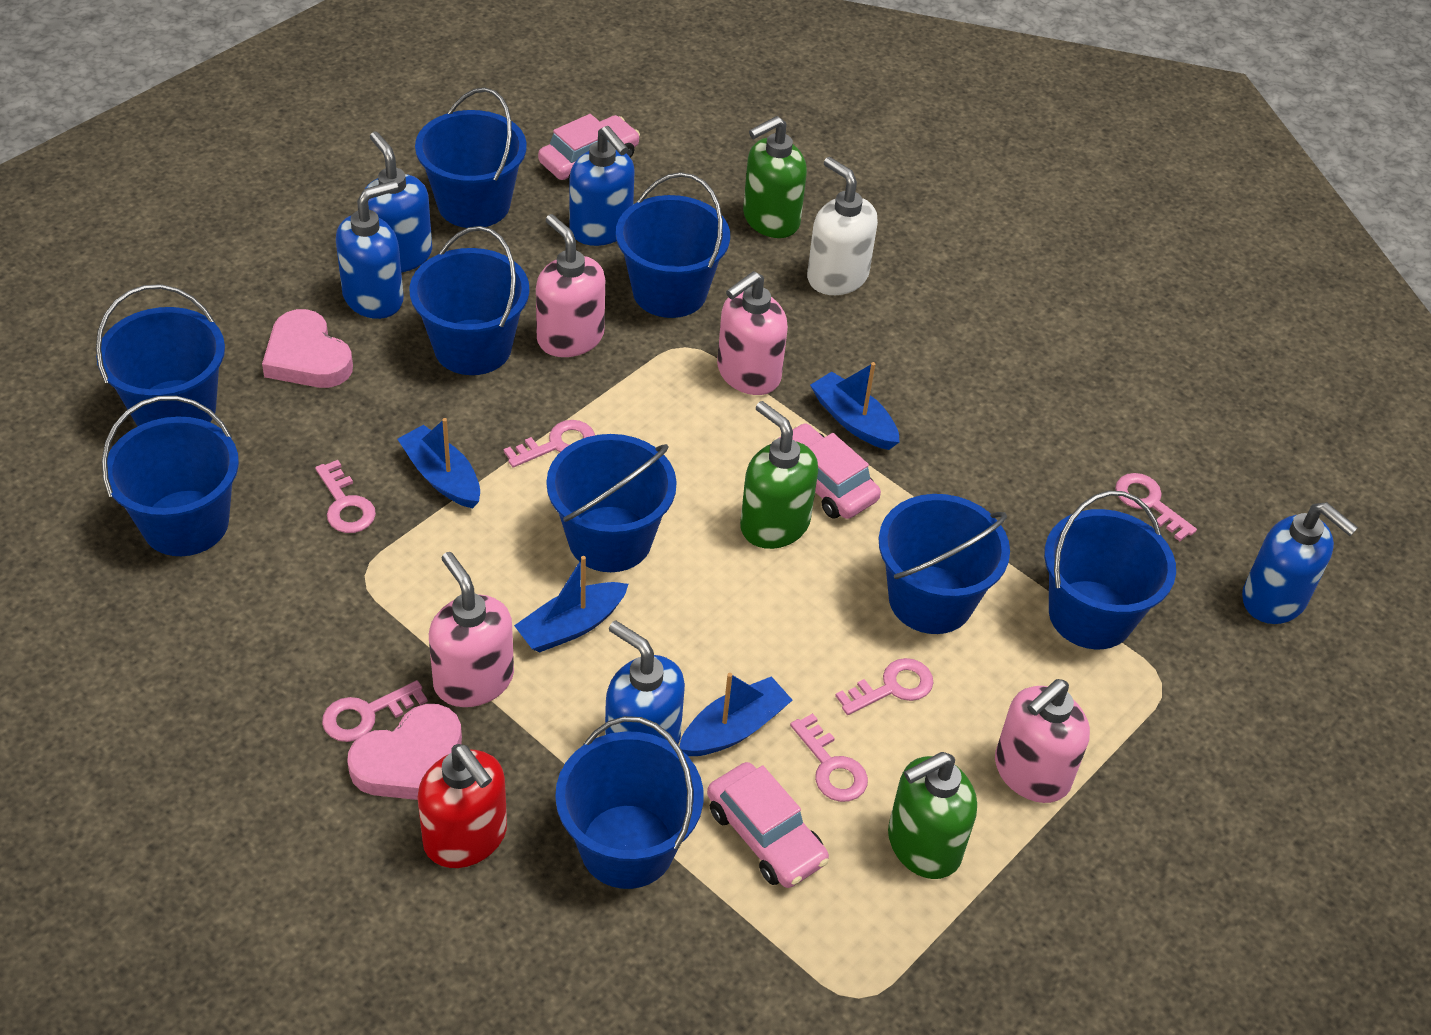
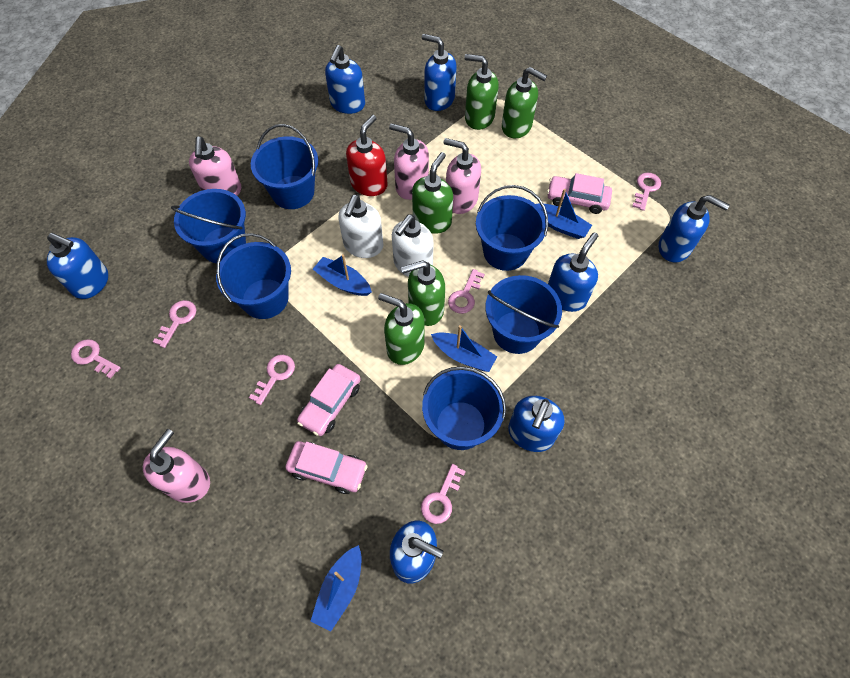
blue bucket: [96,284,225,426] [102,396,239,556] [409,226,530,375] [415,87,527,228] [546,434,677,572] [555,716,704,889] [616,172,730,318] [878,494,1010,634] [1044,491,1176,649] = 9 -> [171,189,246,264] [216,233,291,319] [251,124,318,209] [422,366,506,450] [476,185,548,271] [485,275,562,354] = 6
blue soap dispenser: [336,180,404,319] [365,132,432,272] [570,126,635,246] [605,620,685,744] [1242,502,1358,624] = 5 -> [47,233,108,299] [325,45,365,114] [390,521,443,583] [422,34,456,111] [508,396,564,452] [548,232,598,312] [659,195,730,262] = 7
green soap dispenser: [740,401,818,549] [743,116,807,238] [888,752,977,879] = 3 -> [378,293,425,365] [401,260,445,326] [412,152,453,234] [464,54,499,130] [502,67,547,138] = 5
pink heart: [262,309,353,388] [347,704,462,800] = 2 -> none = 0
white soap dispenser: [807,157,878,295] = 1 -> [338,195,383,258] [392,215,433,277] = 2

